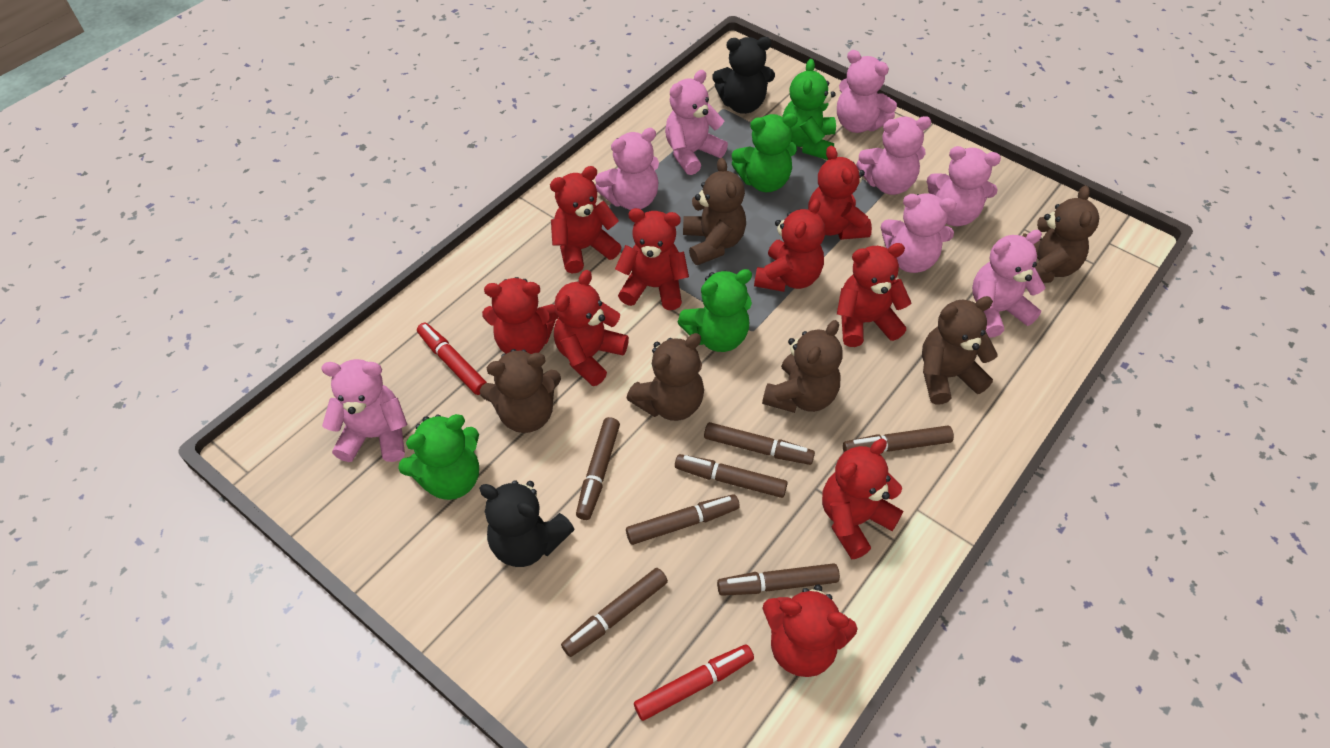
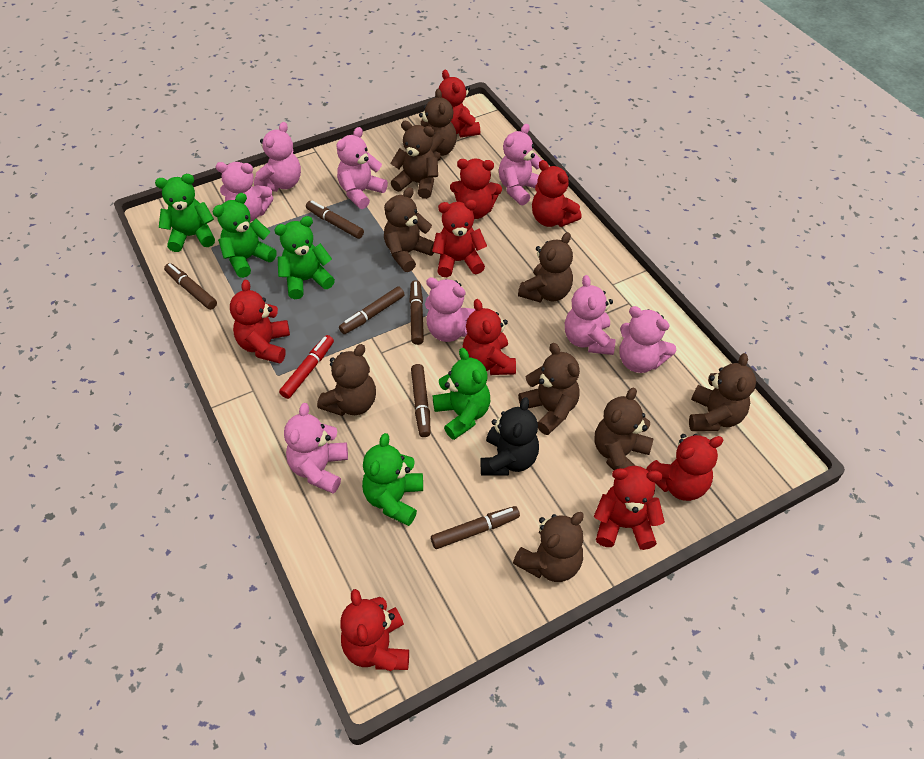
black teddy bear: [479,480,574,567] [712,37,775,114] = 2 -> [481,397,539,476] = 1
brown marker: [561,568,668,657] [576,417,620,520] [626,494,740,545] [675,454,788,498] [704,422,815,465] [717,563,840,596] [843,426,954,454] = 7 -> [164,263,217,310] [306,201,364,239] [339,286,405,334] [409,280,424,345] [411,364,431,437] [431,506,520,549] = 6
brown teddy bear: [480,349,561,433] [627,333,704,421] [683,158,746,265] [762,320,842,413] [922,296,998,404] [1022,186,1099,283] = 6 -> [317,344,376,416] [384,187,434,272] [390,121,438,199] [419,88,456,161] [513,512,584,582] [518,232,573,303] [518,343,580,435] [595,387,654,470] [689,353,756,431] = 9
green teddy bear: [398,414,479,500] [677,269,752,352] [732,113,798,192] [782,59,836,160] = 4 -> [155,174,215,252] [212,193,277,278] [274,216,335,299] [362,433,423,526] [433,348,490,440] = 5
red marker: [417,323,487,395] [634,644,754,721] = 2 -> [279,335,334,399] = 1

